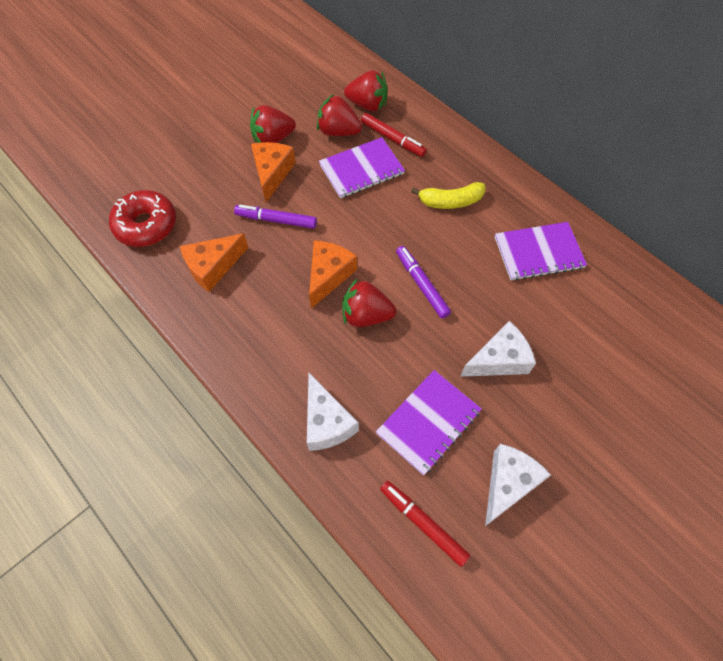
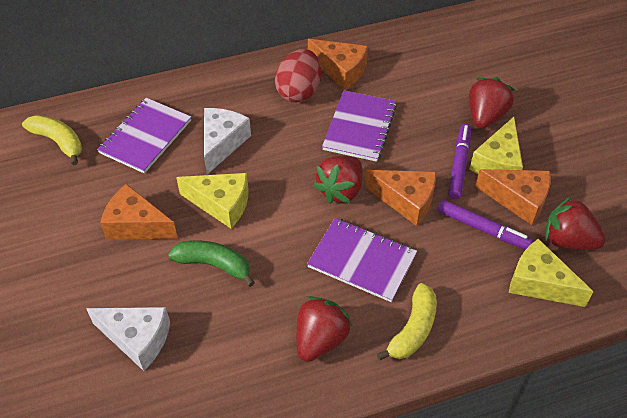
green banana: none = 0 -> [168,240,255,287] = 1
orange cheese: [180,233,248,292] [251,142,296,202] [309,240,357,309] = 3 -> [100,184,178,240] [308,39,368,90] [365,170,436,226] [475,169,551,225] = 4
red donut: [109,190,176,247] = 1 -> none = 0
red egg: none = 0 -> [275,49,321,103] = 1
red marker: [361,113,427,157] [380,481,470,567] = 2 -> none = 0
white cheese: [307,373,359,451] [460,321,536,377] [485,444,551,526] = 3 -> [86,307,170,371] [204,108,251,174] = 2
yellow banana: [411,182,486,209] = 1 -> [22,115,82,165] [377,283,437,361] = 2
yellow cheese: none = 0 -> [176,173,249,228] [470,117,523,174] [509,239,594,307] = 3

